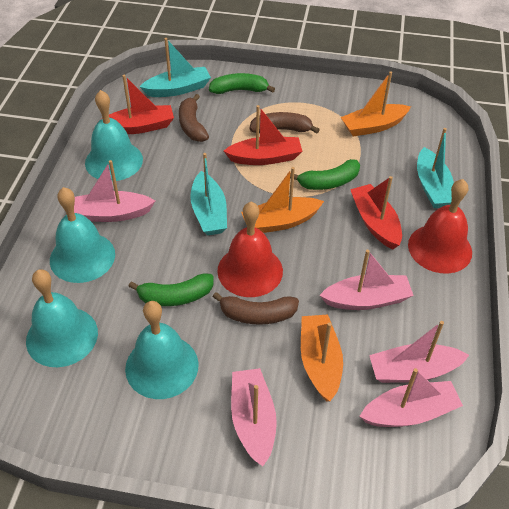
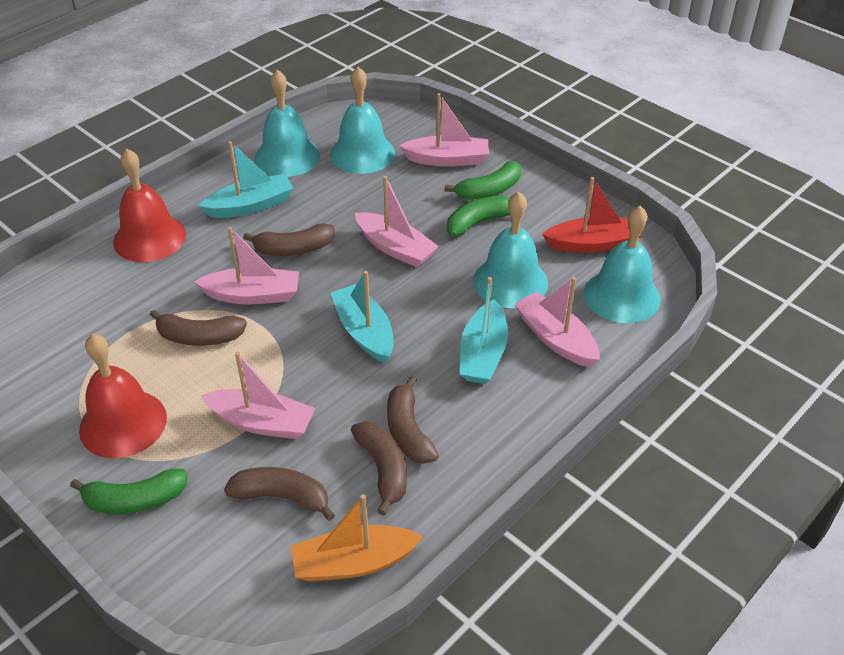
brown banana: [179,94,209,142] [213,292,299,325] [250,112,320,133] = 3 -> [150,310,247,346] [224,467,335,521] [243,223,334,256] [351,421,407,516] [387,375,439,464] = 5
orange boat: [241,167,324,233] [301,315,343,402] [341,71,411,137] = 3 -> [291,494,423,581] = 1
red boat: [98,75,174,134] [224,105,303,165] [350,176,402,250] = 3 -> [542,177,642,253] = 1

